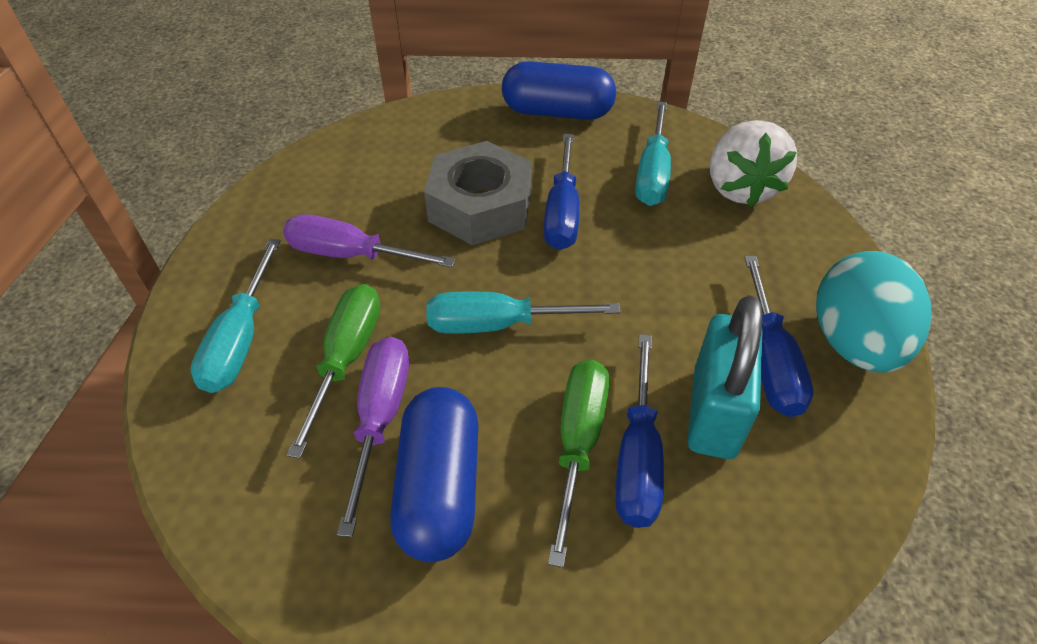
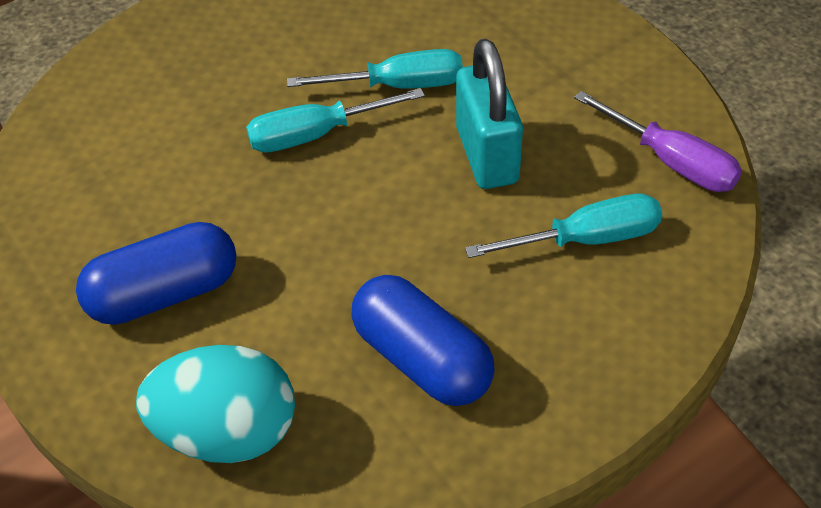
blue screwdriver: [544,134,579,250] [615,334,664,528] [744,256,813,417] = 3 -> none = 0
green screwdriver: [287,284,380,459] [548,360,609,567] = 2 -> none = 0
grey nut: [424,141,532,245] = 1 -> none = 0
purple screwdriver: [283,214,456,267] [337,337,409,537] = 2 -> [574,91,742,192] = 1
white strawberry: [710,120,797,207] = 1 -> none = 0

